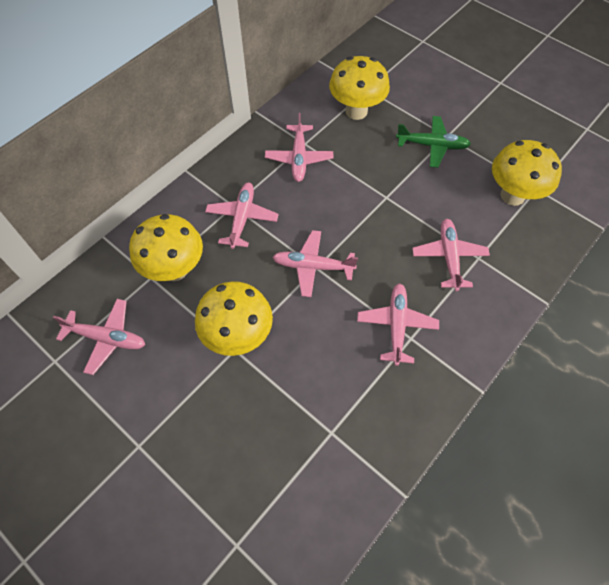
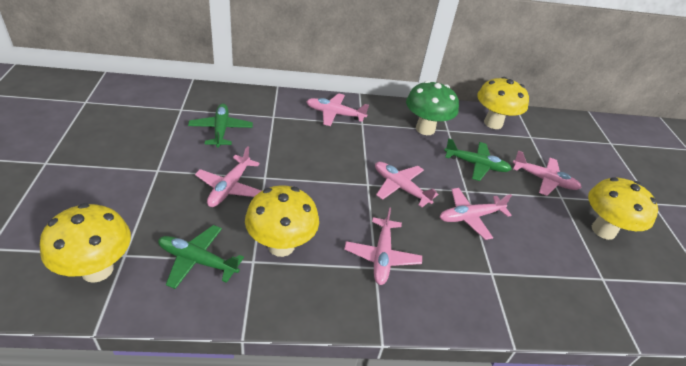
green mushroom: none = 0 -> [406,80,459,135] = 1
green plane: [396,116,471,168] = 1 -> [158,225,244,289] [188,104,253,148] [444,138,512,181] = 3

